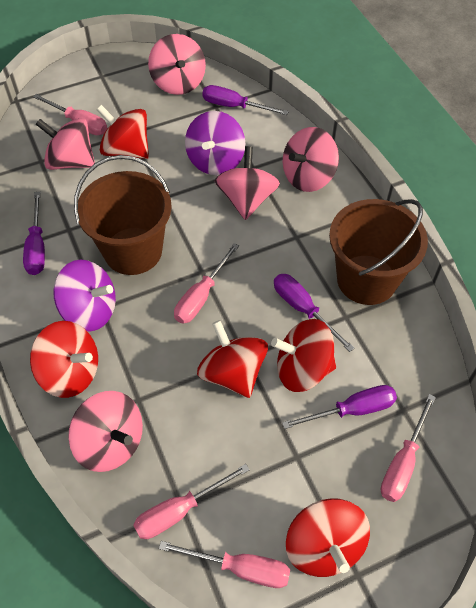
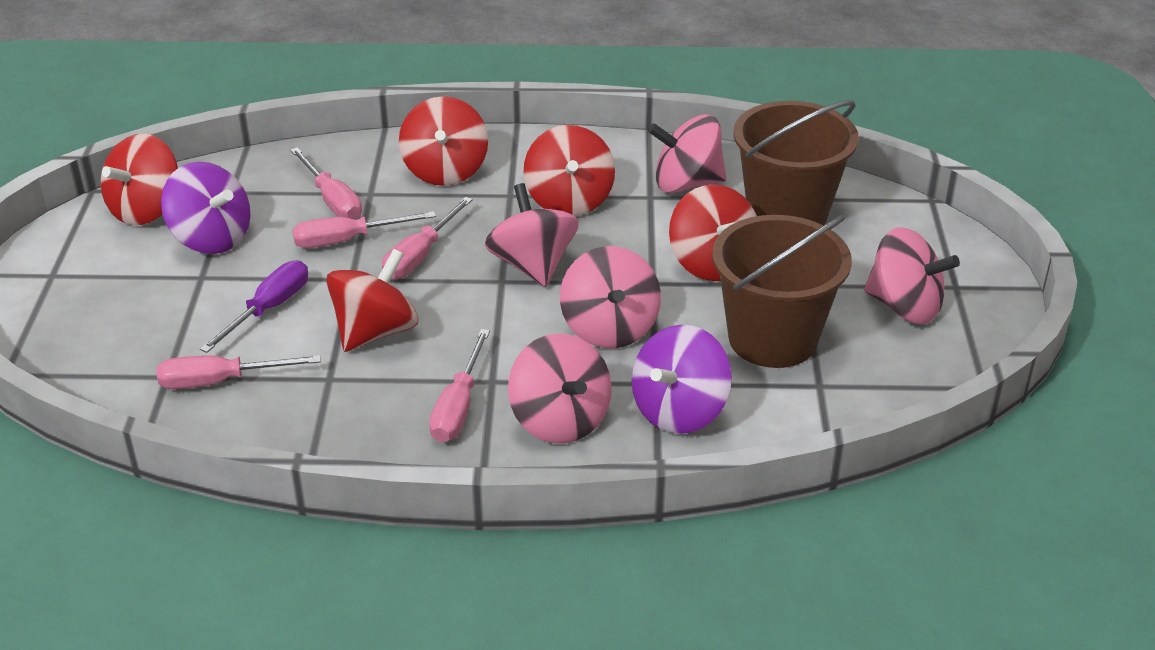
purple screwdriver: [23,192,45,275] [202,85,289,115] [274,274,355,352] [282,385,397,429] = 4 -> [200,260,308,353] = 1

